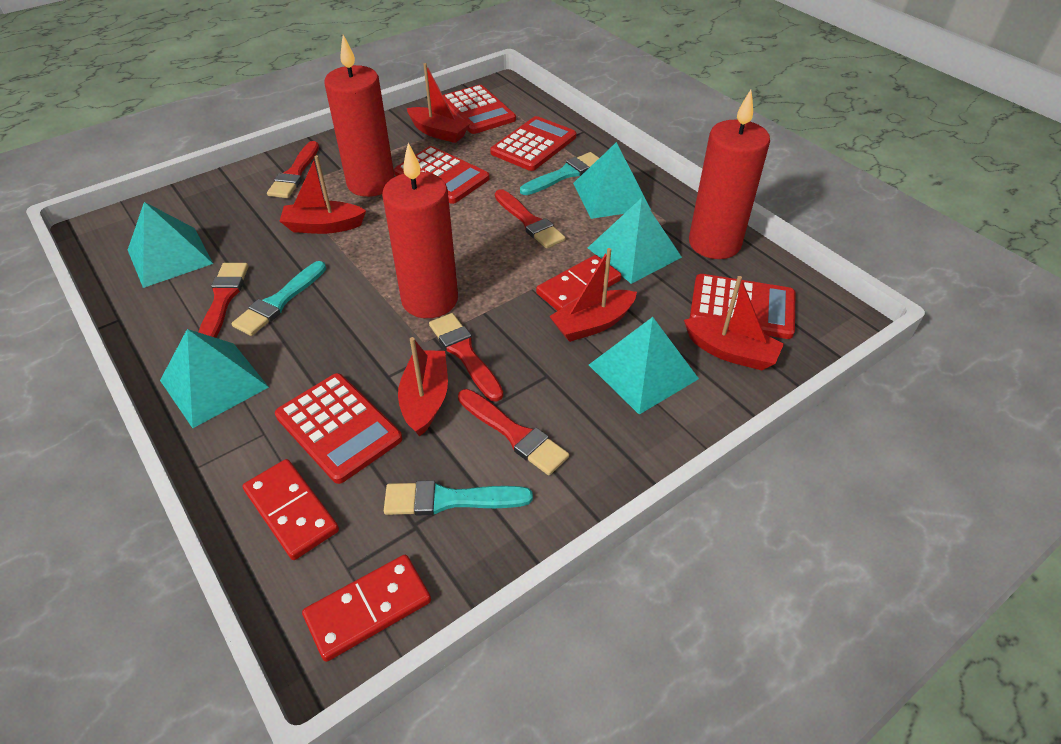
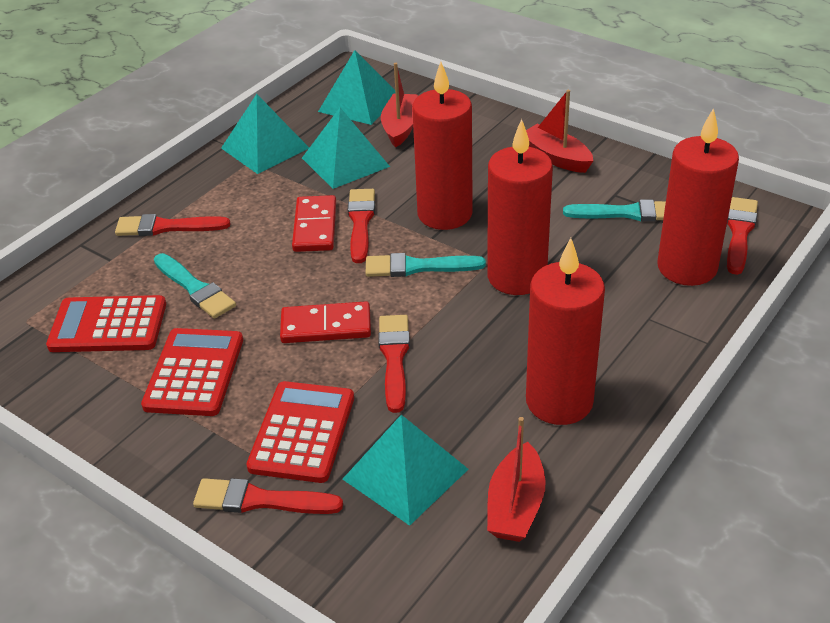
red boat: [280,155,366,234] [398,337,448,437] [407,63,470,143] [549,248,637,342] [684,276,784,370] = 5 -> [381,63,418,148] [487,417,546,542] [526,90,593,173] = 3
red calculator: [275,373,402,484] [394,146,490,204] [443,85,516,134] [490,116,576,171] [690,274,795,339] = 5 -> [46,295,166,352] [141,328,243,416] [246,381,354,483] = 3
red candle: [324,35,395,197] [382,143,458,318] [689,90,770,259] = 3 -> [412,62,473,230] [487,119,553,295] [526,238,605,425] [658,108,739,286] = 4
red domino: [243,459,339,560] [302,555,431,662] [536,255,621,311] = 3 -> [280,301,371,343] [292,195,336,252] = 2
turquoise pyramid: [128,202,213,288] [160,329,269,428] [573,142,651,219] [588,198,682,284] [589,317,699,415] = 5 -> [221,94,309,174] [302,108,390,189] [318,50,396,125] [343,415,468,526] = 4

